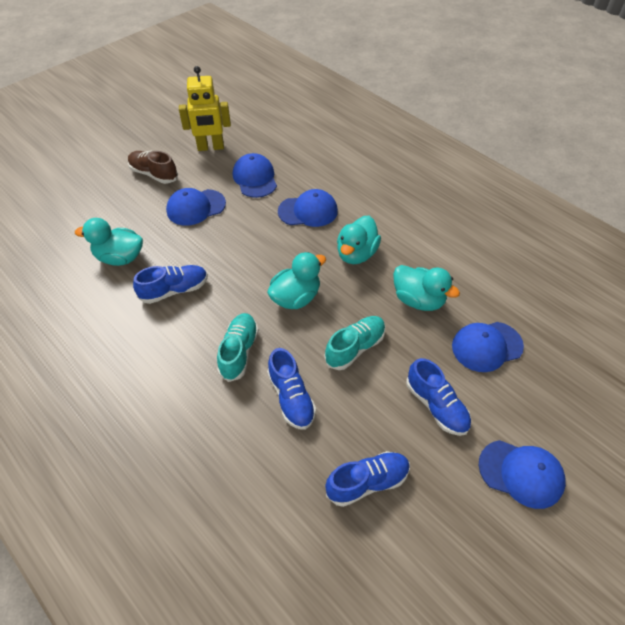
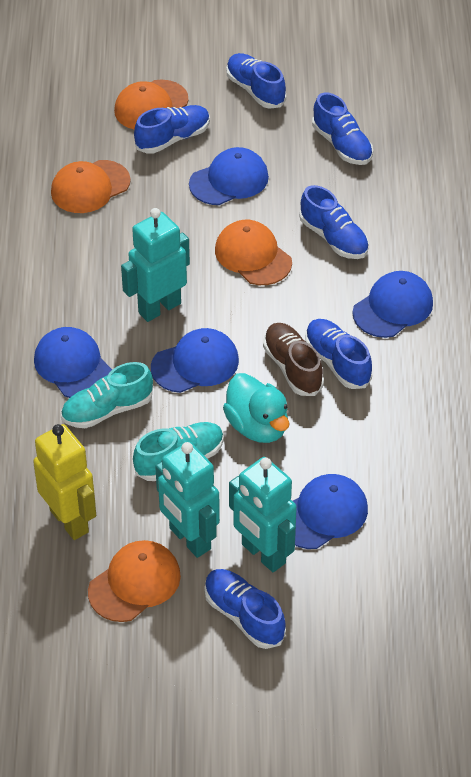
blue shoe: [133,265,208,304] [267,348,316,430] [325,451,410,507] [406,358,471,436] = 4 -> [134,105,210,154] [204,569,286,649] [226,53,286,109] [300,185,369,259] [305,319,372,389] [312,92,373,165] = 6
orange cap: none = 0 -> [51,160,131,213] [88,540,181,622] [114,79,188,129] [215,220,292,285] = 4
turquoise duck: [75,218,143,266] [267,252,326,309] [337,216,381,264] [393,265,460,311] = 4 -> [223,373,290,443] = 1
turquoise robot: none = 0 -> [121,208,190,322] [155,442,220,558] [229,457,297,572] = 3

